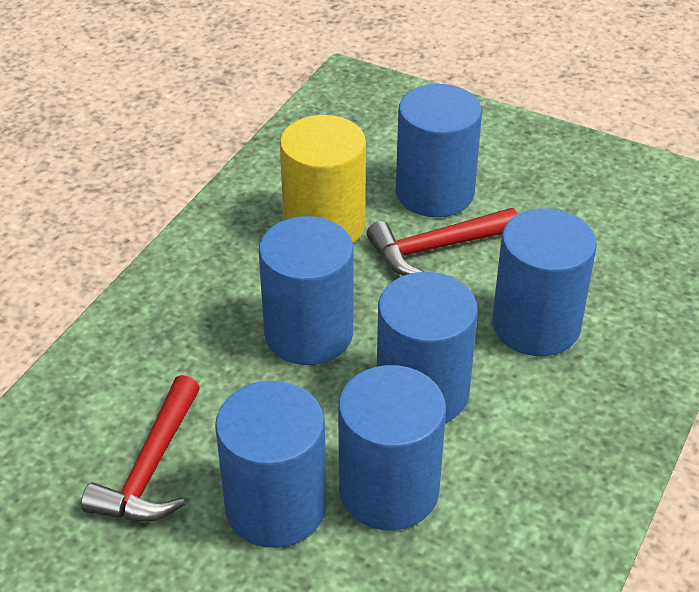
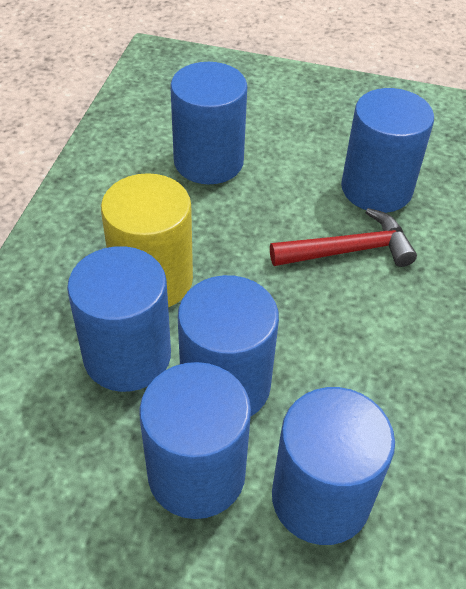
red hammer: [81,375,200,521] [367,208,518,276] = 2 -> [270,208,417,267] = 1

